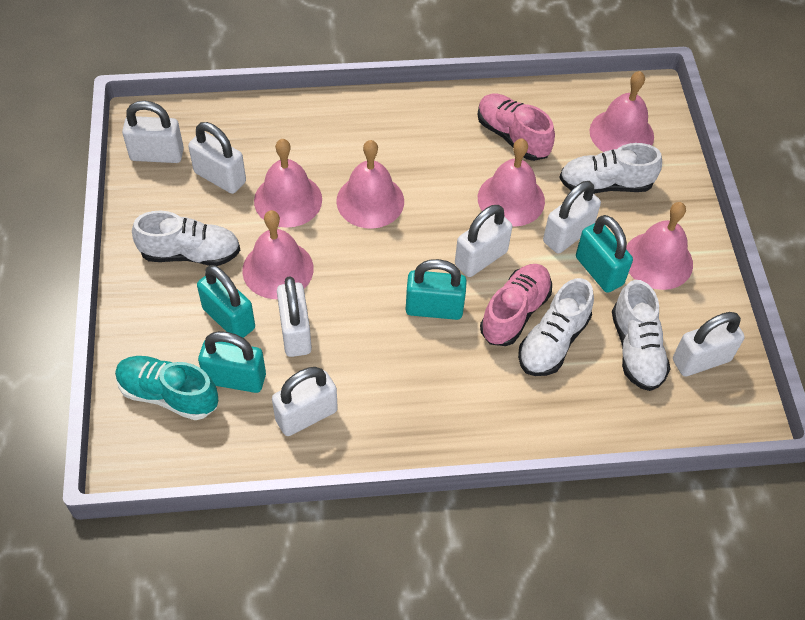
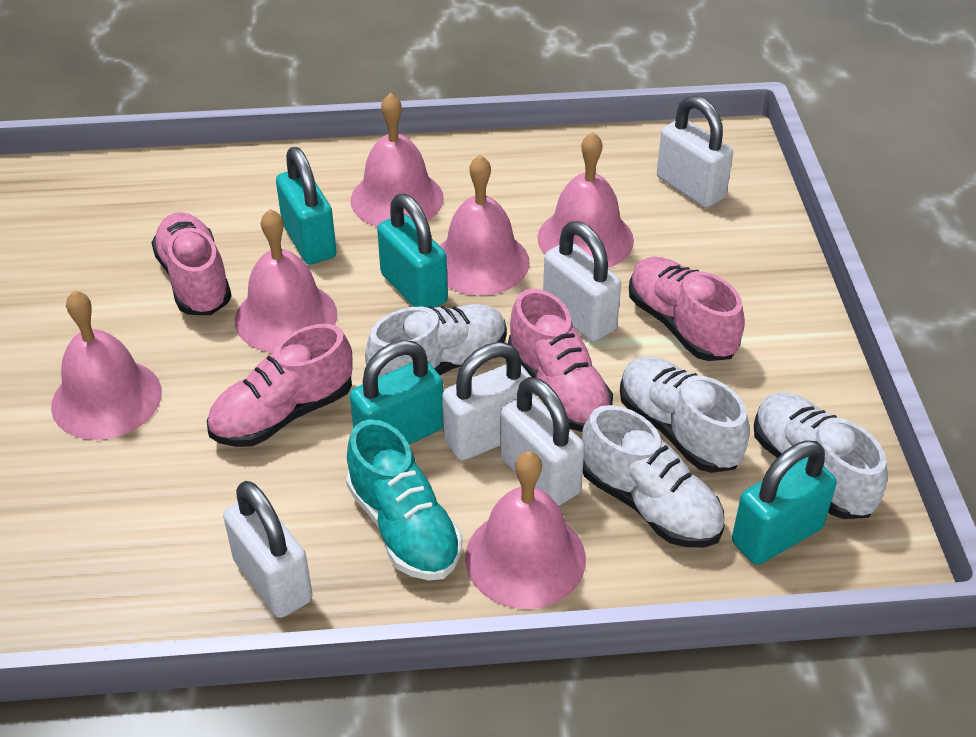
pink shoe: [477,94,555,161] [480,264,552,346] = 2 -> [151,212,232,315] [207,324,352,447] [508,289,613,432] [629,257,745,361] = 4
white padlock: [122,101,184,163] [188,122,246,194] [272,367,338,436] [277,276,312,357] [455,205,512,277] [543,181,601,253] [673,312,745,377] = 7 -> [223,481,313,618] [442,342,535,461] [500,377,585,506] [543,221,621,342] [657,96,733,208] = 5

